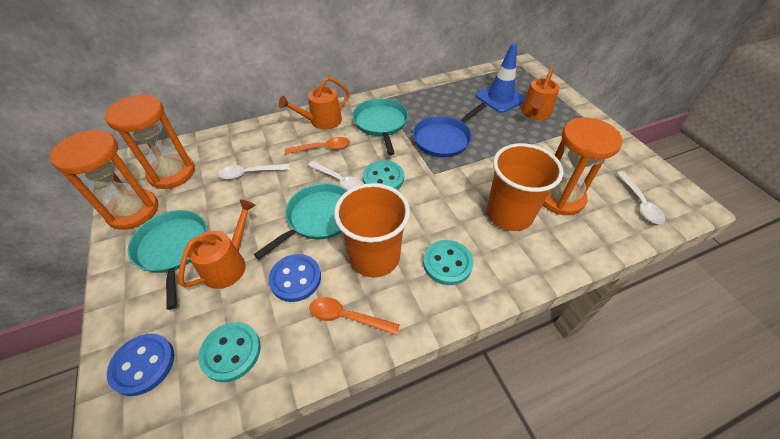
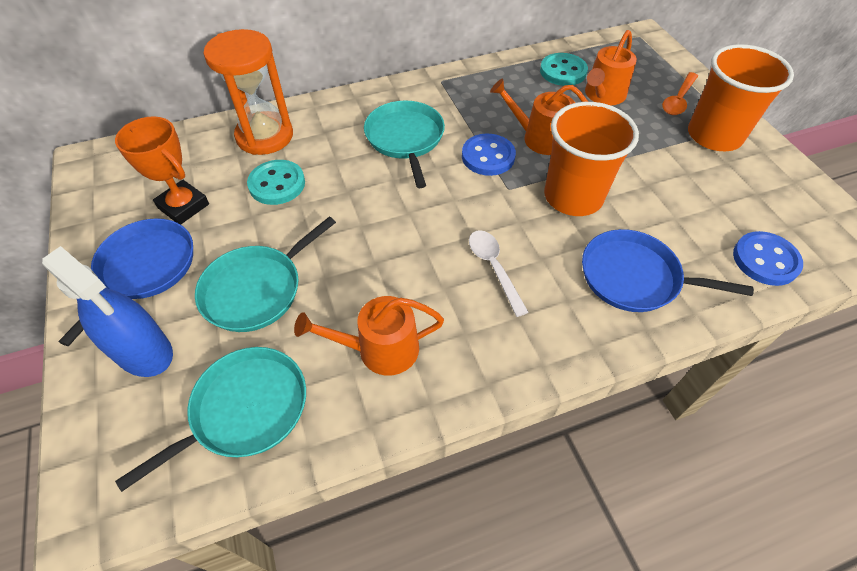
blue pan: [413,103,486,157] = 1 -> [59,218,193,346] [582,229,754,312] = 2
blue spray bottle: none = 0 -> [42,246,173,377] = 1
blue traffic cone: [475,43,525,113] = 1 -> none = 0
orange hourglass: [50,130,159,230] [105,95,195,189] [543,118,623,215] = 3 -> [203,29,293,155] = 1
orange spoon: [285,137,350,154] [309,297,400,335] = 2 -> [662,72,698,115] = 1
orange trophy: none = 0 -> [115,116,209,225] = 1
turquoise button: [198,322,261,382] [363,160,404,190] [423,240,473,285] = 3 -> [247,160,305,205] [540,53,588,86] = 2
white spoon: [218,164,290,180] [308,161,364,191] [617,171,665,224] = 3 -> [469,230,529,317] = 1

